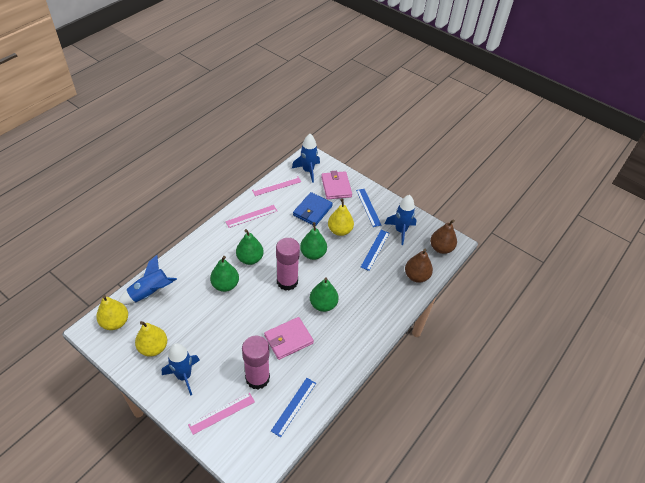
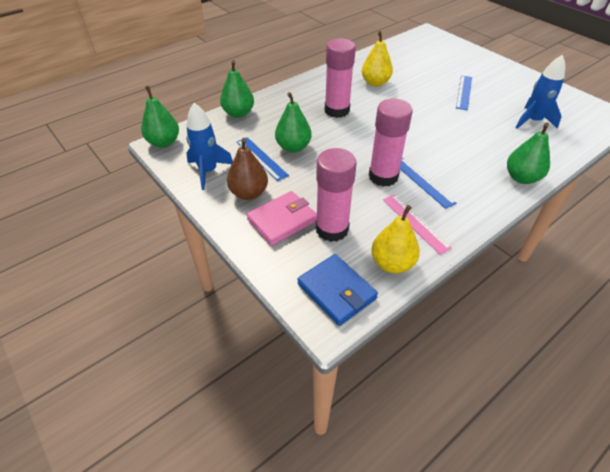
blue rocket: [119,255,177,305] [162,343,200,396] [292,134,320,183] [385,195,416,245] = 4 -> [186,103,233,190] [516,55,565,129] = 2
brown pear: [405,248,433,283] [430,219,457,254] = 2 -> [227,138,268,200] = 1
pink glue stick: [242,336,270,390] [276,238,300,291] = 2 -> [316,148,357,242] [325,39,356,118] [369,99,413,187] = 3
pink ruler: [188,393,255,435] [225,205,277,228] [252,176,301,196] = 3 -> [383,194,452,255] = 1
pink wallet: [264,317,314,360] [321,171,352,199] = 2 -> [247,191,317,246] = 1
yellow pear: [96,295,128,330] [135,321,167,357] [328,199,354,236] = 3 -> [362,31,393,87] [371,205,420,273] = 2

